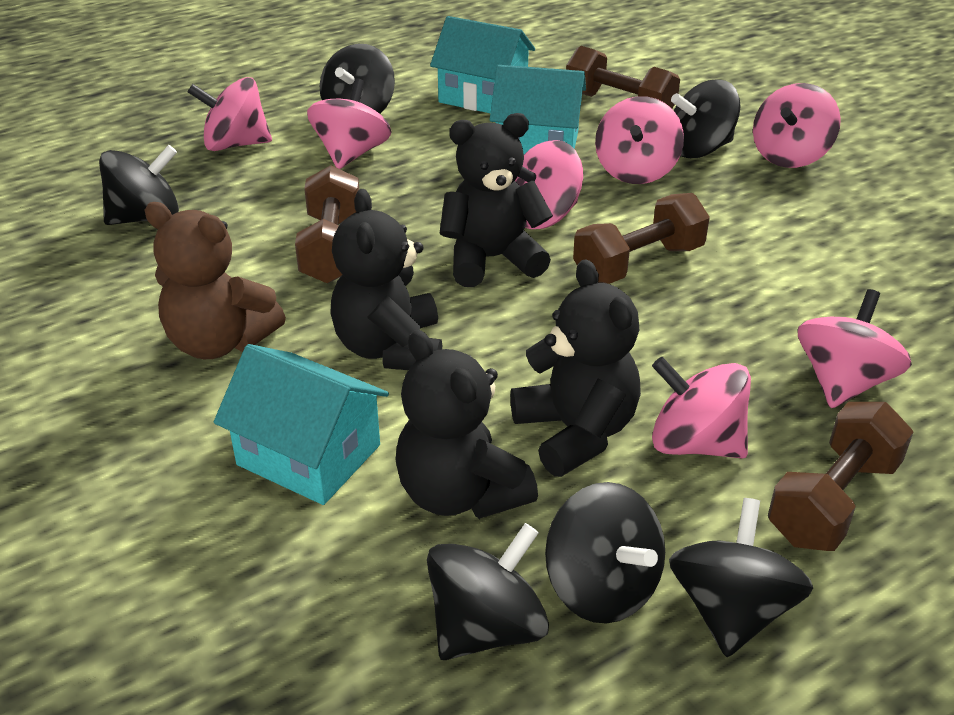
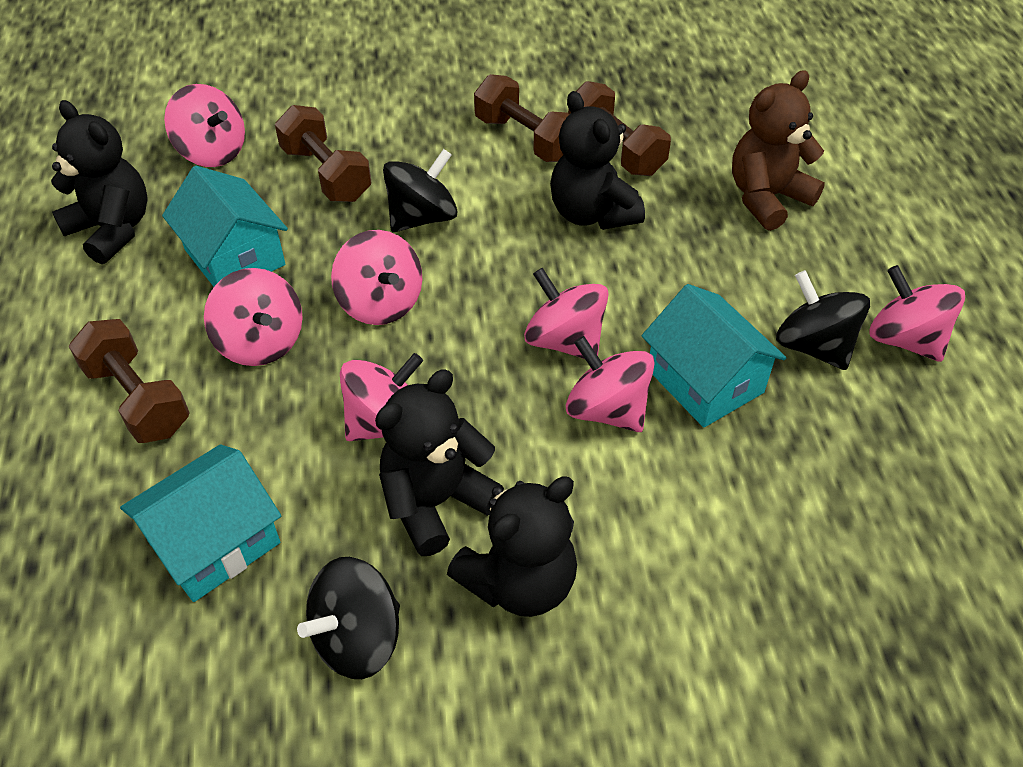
black spinning top: [99,145,179,225] [320,44,395,114] [427,523,549,660] [545,482,665,624] [669,498,813,657] [671,79,741,158] = 6 -> [297,557,400,679] [383,149,458,232] [776,270,870,370] = 3

